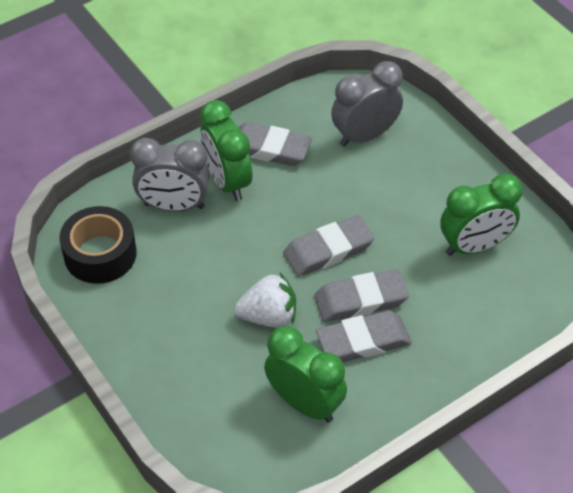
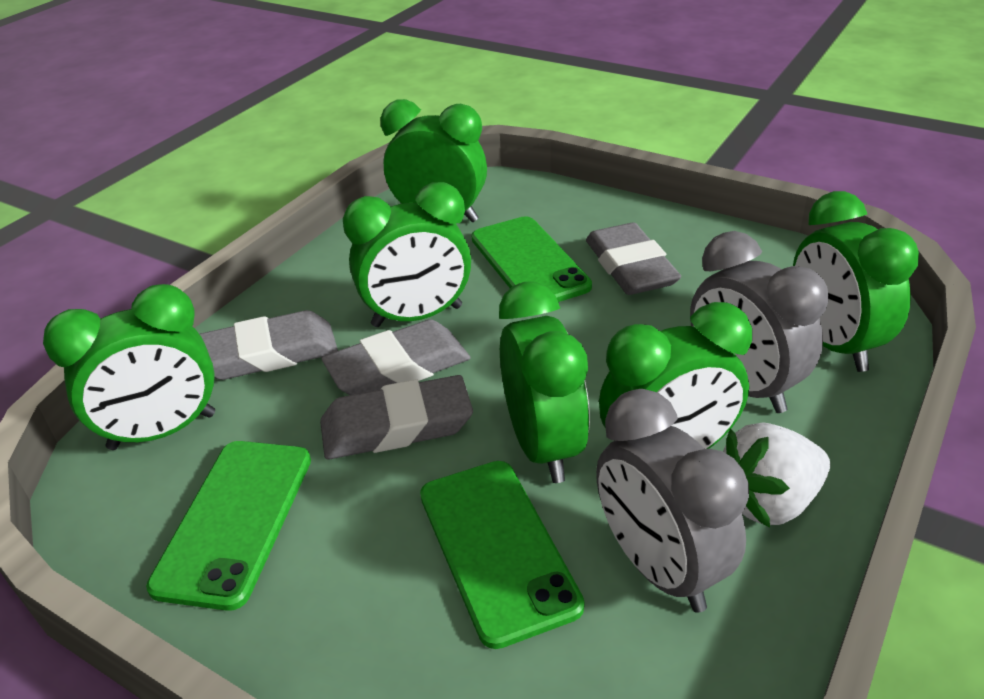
black tape: [59,206,137,284] = 1 -> none = 0
green clock: [200,100,252,201] [264,326,347,422] [440,174,522,256] = 3 -> [43,284,215,450] [343,182,471,327] [380,99,487,222] [499,282,590,483] [599,302,752,449] [793,191,919,372] = 6
green phone: none = 0 -> [146,441,311,611] [420,461,584,649] [472,216,592,302] = 3

